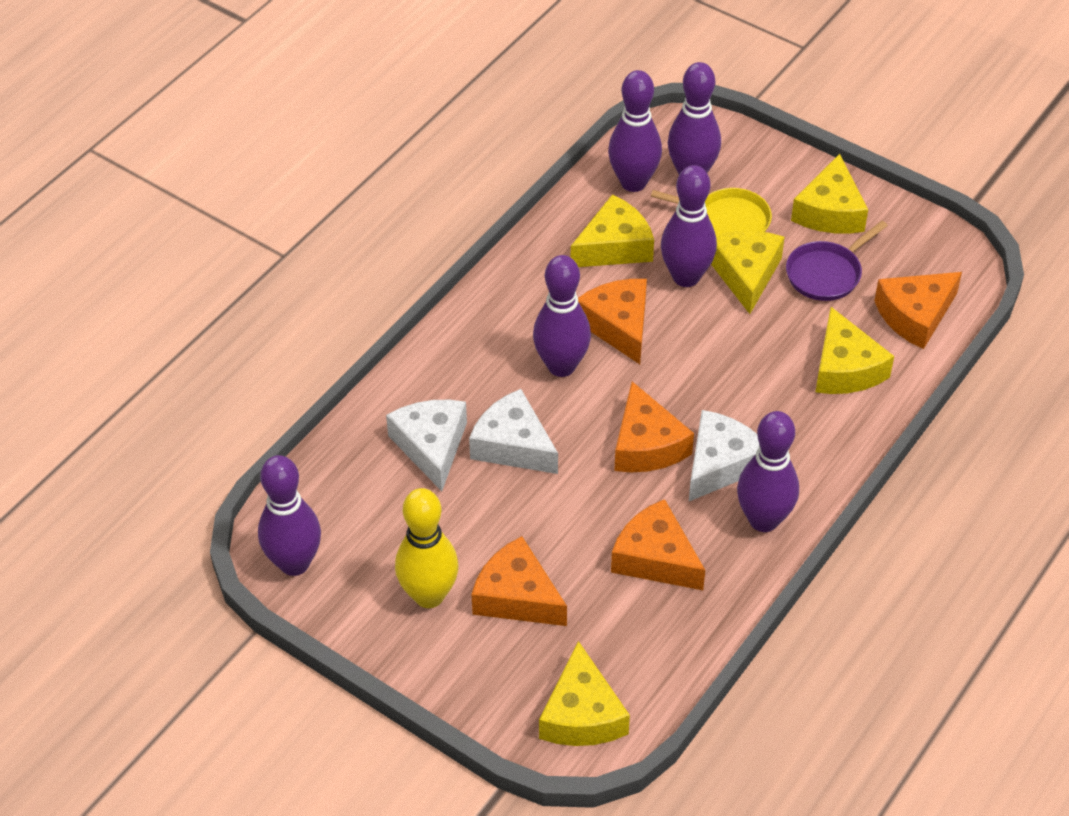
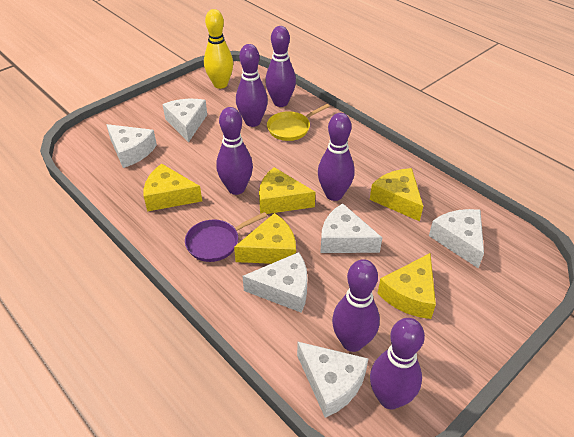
orange cheese: [471,536,567,626] [578,279,647,364] [611,499,705,590] [614,381,694,472] [874,272,962,349] = 5 -> none = 0
white cheese: [386,400,467,491] [469,389,558,474] [689,410,760,501] = 3 -> [106,124,157,168] [163,99,207,142] [243,252,307,313] [297,342,369,418] [320,203,382,253] [429,209,484,268] = 6

